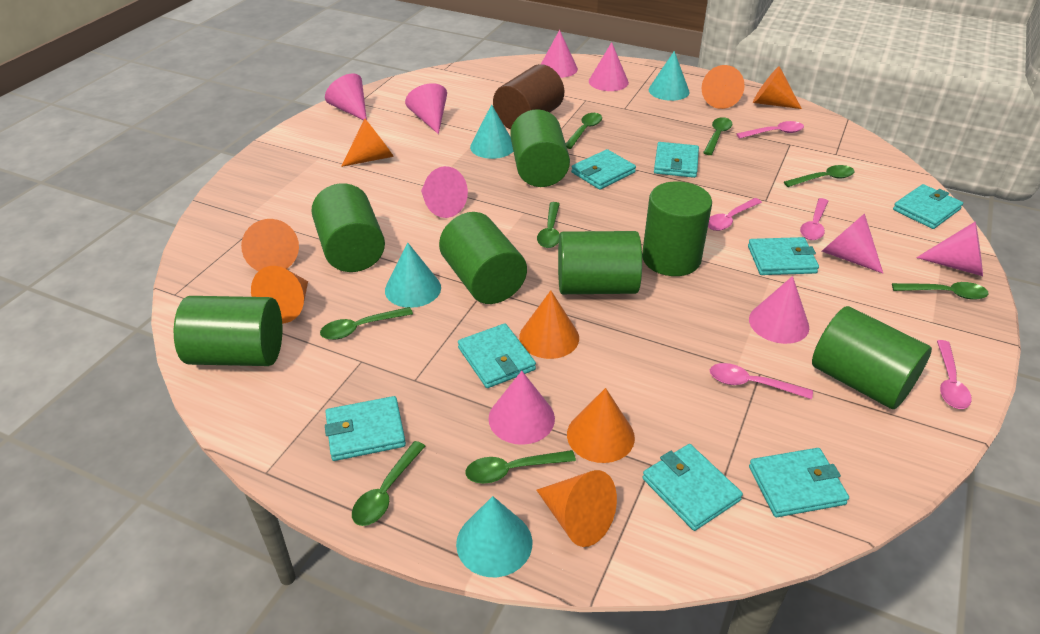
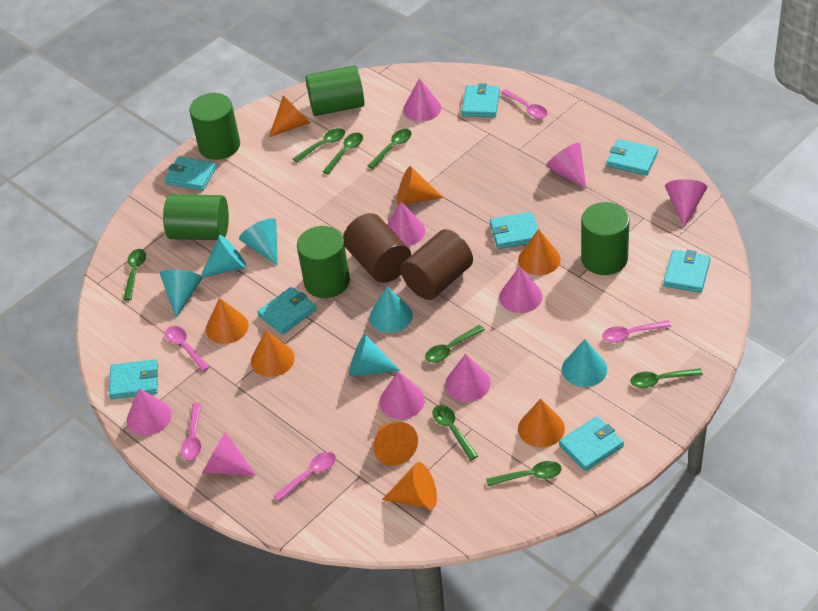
brown cylinder: [493,64,564,130] = 1 -> [343,213,411,283] [401,229,473,300] = 2
green cylinder: [174,296,282,366] [311,183,385,272] [439,212,527,304] [510,109,570,187] [558,231,642,294] [642,181,712,276] [812,306,932,409] = 7 -> [163,194,229,240] [189,93,240,160] [297,226,350,298] [306,65,365,116] [581,202,630,275] = 5
turquoise cone: [385,243,441,308] [456,496,532,577] [470,104,513,159] [649,51,690,101] = 4 -> [160,269,202,318] [201,235,247,278] [239,218,278,266] [349,334,400,377] [369,286,413,333] [562,339,607,387] = 6

